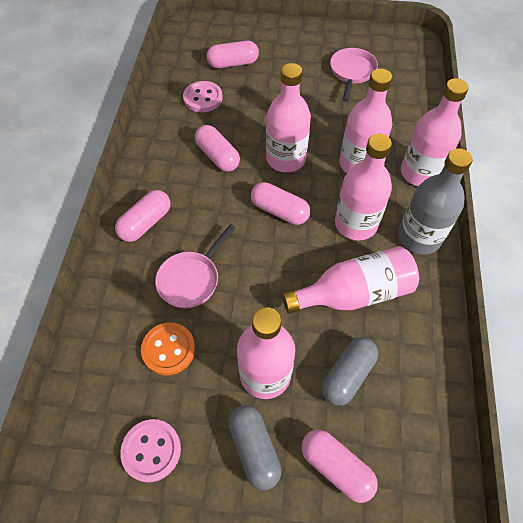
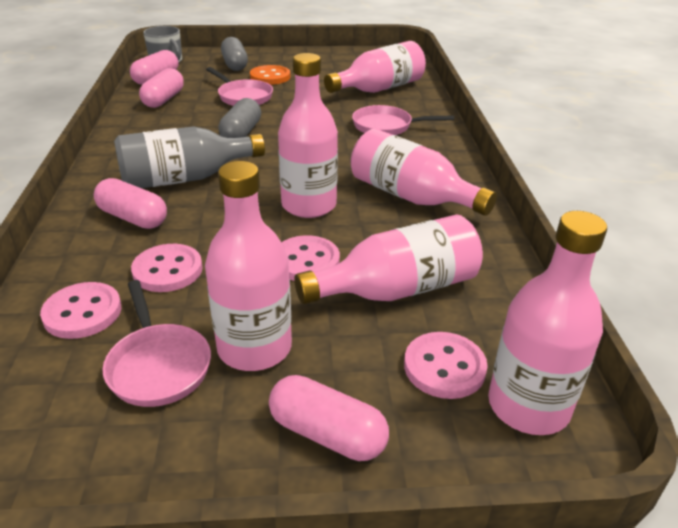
grey mug: none = 0 -> [143,26,182,63] = 1
pink button: [120,419,181,482] [183,81,223,112] = 2 -> [40,282,121,339] [131,244,203,292] [281,235,340,281] [404,332,488,399] = 4
pink capsule: [115,190,171,242] [195,125,240,172] [207,41,259,68] [251,182,310,225] [301,429,378,503] = 5 -> [94,178,167,229] [130,50,178,85] [139,68,184,108] [269,375,389,461] = 4
pink pan: [155,224,236,308] [330,48,378,102] = 2 -> [102,280,211,407] [206,67,273,106] [352,105,454,135] = 3

